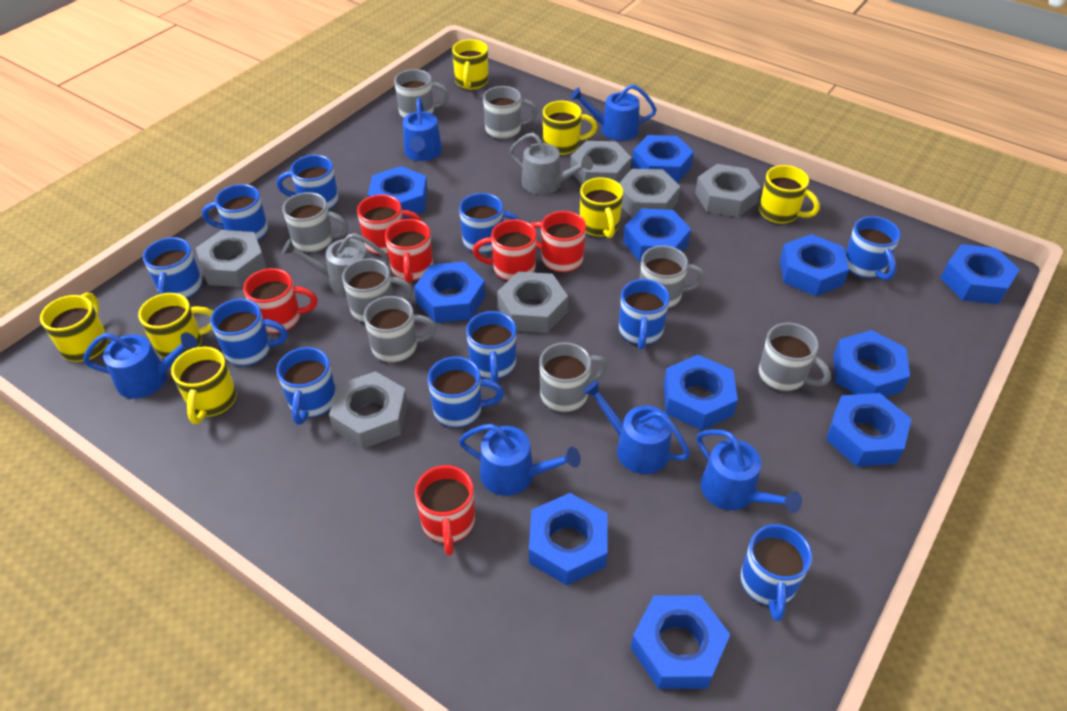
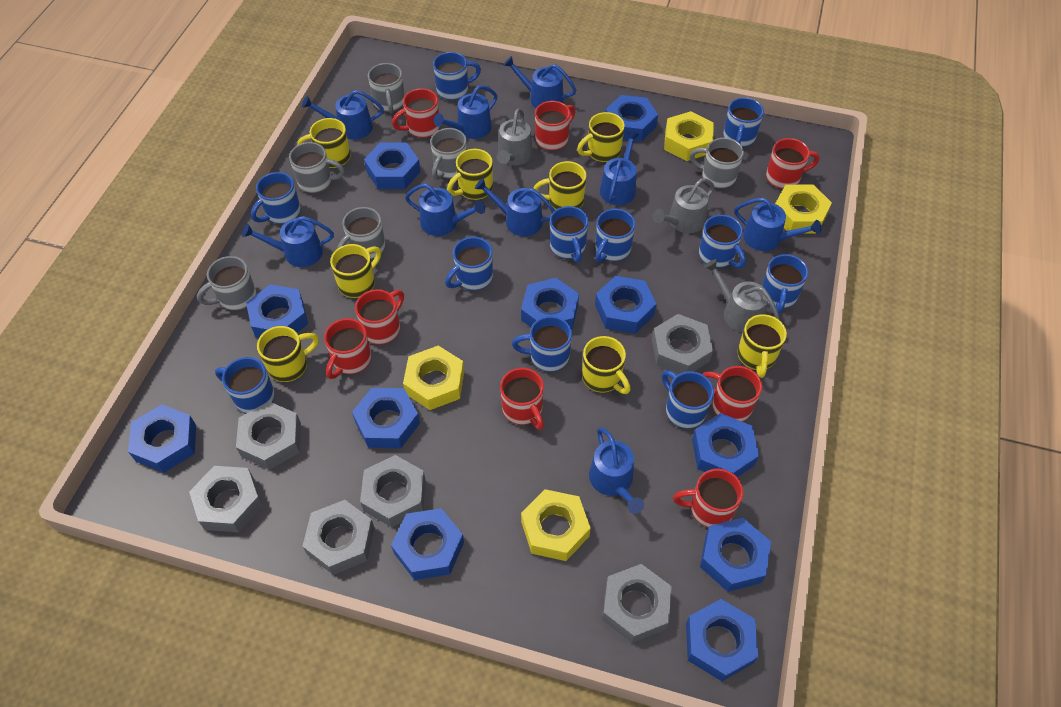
blue watering can: [83,333,198,399] [403,98,442,161] [459,424,581,496] [570,84,657,141] [583,380,690,474] [697,429,802,513] = 6 -> [242,216,334,267] [302,90,384,140] [405,183,485,236] [434,85,497,139] [475,178,555,236] [503,56,576,108] [589,427,644,514] [600,131,639,205] [734,198,821,251] = 9
grey mug: [283,192,348,252] [342,258,413,322] [364,296,437,363] [394,69,449,118] [483,86,538,139] [539,342,608,412] [640,245,705,308] [758,323,831,391] = 8 -> [197,256,256,310] [289,142,345,193] [337,207,385,259] [368,63,405,113] [430,128,467,180] [689,138,744,188] = 6
grey watering can: [282,233,389,296] [510,132,593,195] = 2 -> [497,108,533,165] [653,178,715,233] [704,259,780,332] = 3
red mug: [243,268,318,333] [357,195,422,255] [385,219,433,284] [415,465,475,556] [473,219,537,281] [531,211,586,272] = 6 -> [324,318,371,379] [355,289,404,345] [392,88,440,138] [500,368,544,430] [535,101,576,150] [673,469,743,528] [702,366,762,422] [766,138,820,189] = 8
yellow mug: [40,293,108,362] [138,293,213,358] [171,346,237,424] [452,39,488,90] [543,101,597,155] [580,177,623,238] [759,165,820,223] = 7 -> [257,326,319,382] [297,118,351,168] [330,244,381,298] [447,149,493,200] [533,161,586,210] [577,112,625,162] [582,336,631,394] [738,314,787,378] = 8
yellow nut: none = 0 -> [403,346,464,410] [521,489,591,561] [664,111,714,161] [775,185,832,234] = 4

